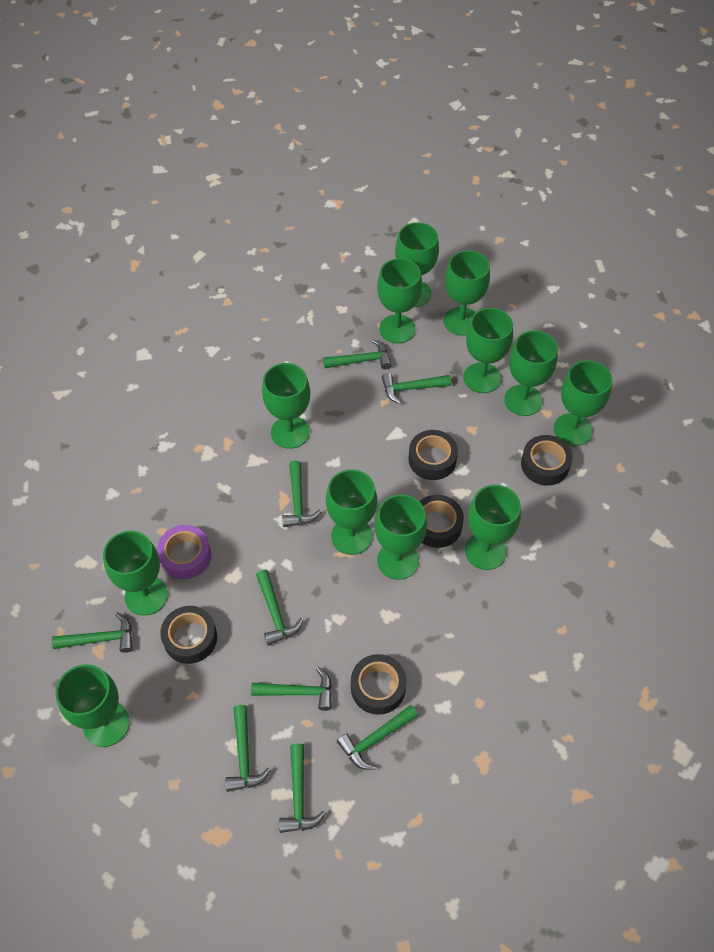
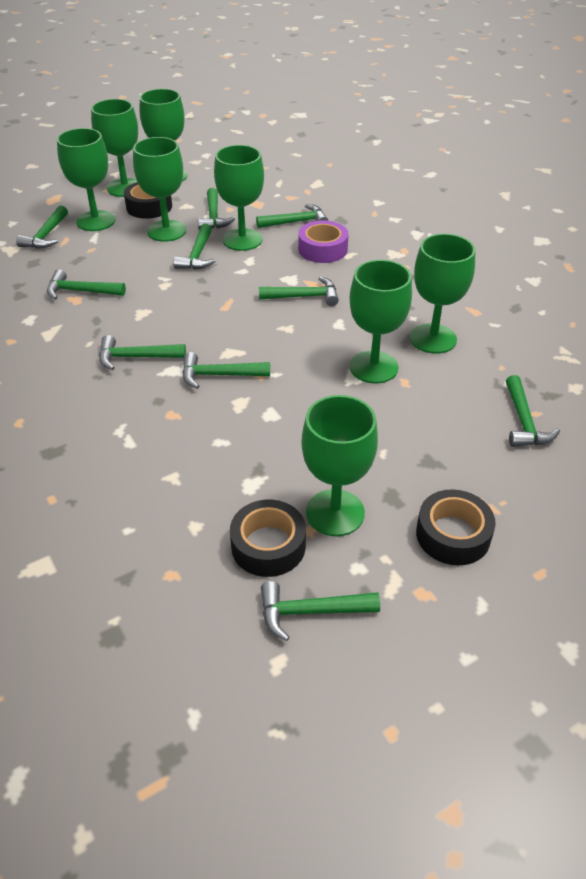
black tape: [160,606,217,664] [351,654,407,715] [408,430,458,480] [419,495,464,548] [521,435,573,486] = 5 -> [124,182,172,219] [230,500,306,577] [416,489,496,565] = 3
green goblet: [56,664,130,747] [103,531,168,616] [262,363,310,449] [326,469,377,555] [375,494,427,580] [377,258,422,343] [395,222,439,307] [444,250,490,336] [464,308,513,393] [465,485,521,570] [504,330,558,416] [554,360,612,446] = 12 -> [57,128,115,231] [91,99,138,197] [133,137,186,242] [140,89,187,182] [214,145,264,251] [301,395,378,536] [350,260,412,383] [410,234,476,354] = 8
green hammer: [52,612,133,653] [225,705,271,792] [251,667,332,711] [256,570,304,646] [279,743,326,833] [282,460,321,527] [323,340,392,369] [337,705,418,770] [382,373,451,404] = 9 -> [16,206,68,249] [47,269,126,300] [99,335,186,370] [173,224,216,270] [182,352,270,389] [198,188,235,230] [256,204,328,228] [259,277,339,306] [261,581,380,641] [506,375,560,447] = 10

